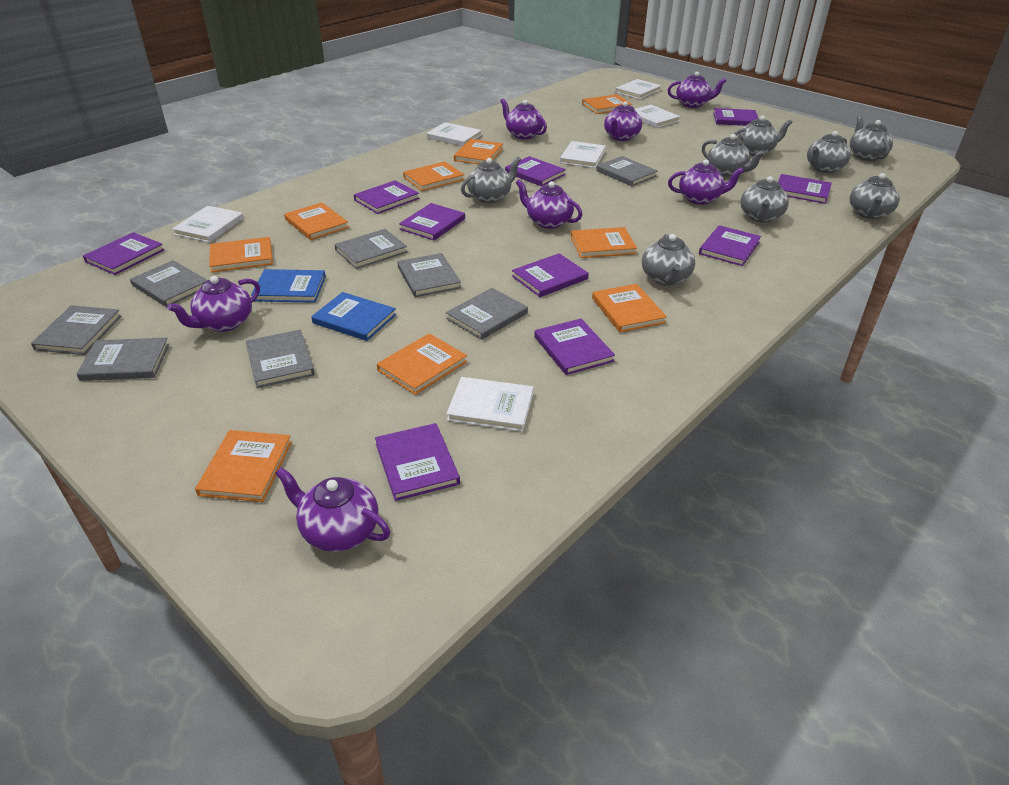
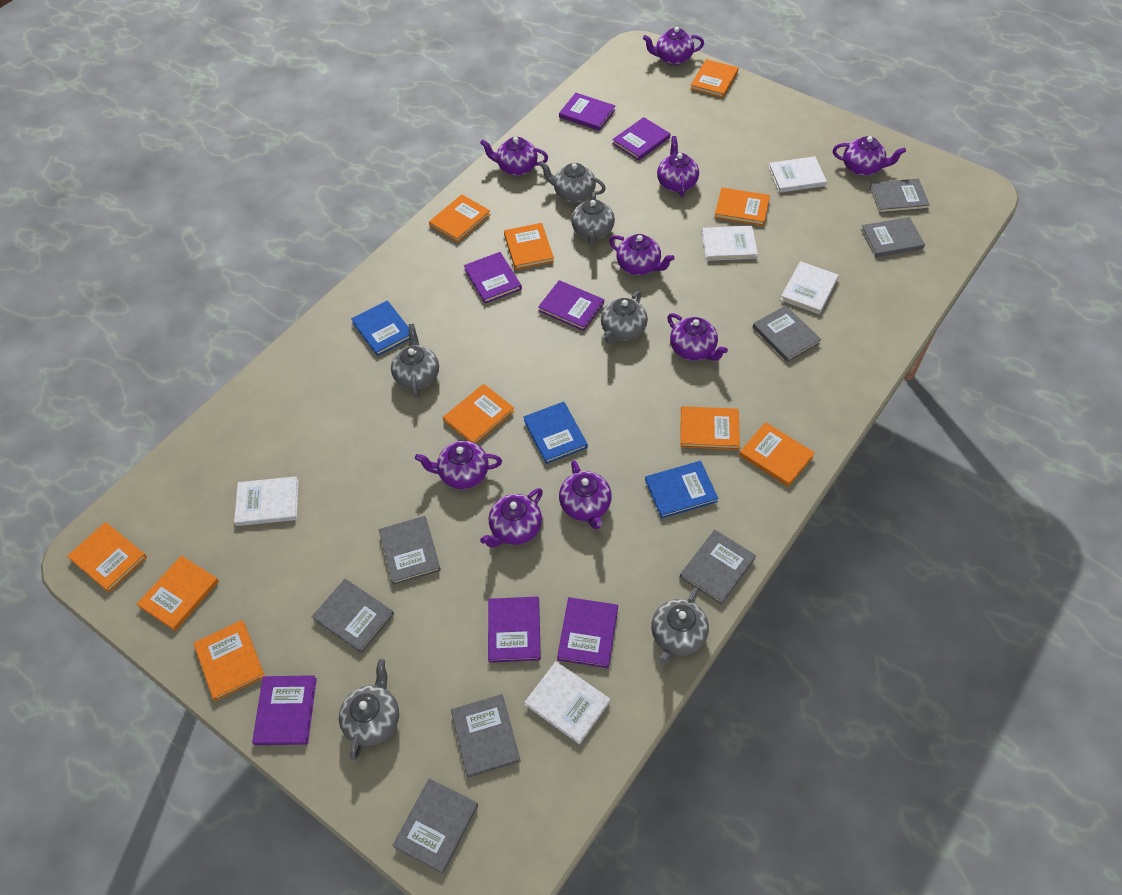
blue book: [251,269,326,303] [311,292,396,341] = 2 -> [351,300,409,356] [523,402,588,464] [645,461,719,519] = 3
grey teapot: [461,156,521,203] [642,234,695,286] [702,134,765,177] [734,115,792,156] [740,176,789,223] [807,131,851,173] [850,115,893,161] [850,173,900,219] = 8 -> [339,659,399,760] [391,324,439,397] [539,161,606,203] [571,192,615,244] [601,291,648,344] [651,588,709,664] = 6
orange book: [195,430,292,502] [209,237,273,272] [284,202,349,240] [377,333,467,395] [403,161,465,191] [454,139,503,164] [571,227,637,258] [582,94,632,114] [592,284,667,332] = 9 -> [67,522,147,592] [137,555,219,631] [193,620,265,701] [429,194,491,243] [443,384,515,444] [504,223,554,270] [680,406,740,450] [690,59,739,98] [714,188,770,226] [739,422,815,487] = 10
purple book: [83,232,164,275] [354,180,419,214] [375,423,460,501] [399,203,465,240] [505,156,566,186] [512,253,589,297] [534,319,615,375] [699,225,761,266] [713,108,759,126] [778,174,832,204] = 10 -> [252,675,317,745] [464,252,522,303] [488,597,541,663] [538,280,604,331] [557,597,618,668] [559,93,615,131] [612,117,670,161] = 7
purple teapot: [167,276,260,332] [275,467,390,552] [500,99,547,139] [516,179,582,229] [604,101,642,141] [668,71,726,108] [668,160,744,205] = 7 -> [415,441,502,489] [480,137,548,176] [480,488,543,548] [559,460,612,529] [609,234,675,275] [643,27,704,65] [657,136,699,197] [667,313,728,361] [833,136,906,176] = 9
white book: [172,206,244,243] [427,122,482,146] [446,377,534,432] [560,141,606,168] [615,79,662,99] [635,105,680,128] = 6 -> [234,476,299,526] [524,661,610,744] [702,226,758,261] [768,156,827,193] [780,261,839,314] = 5

